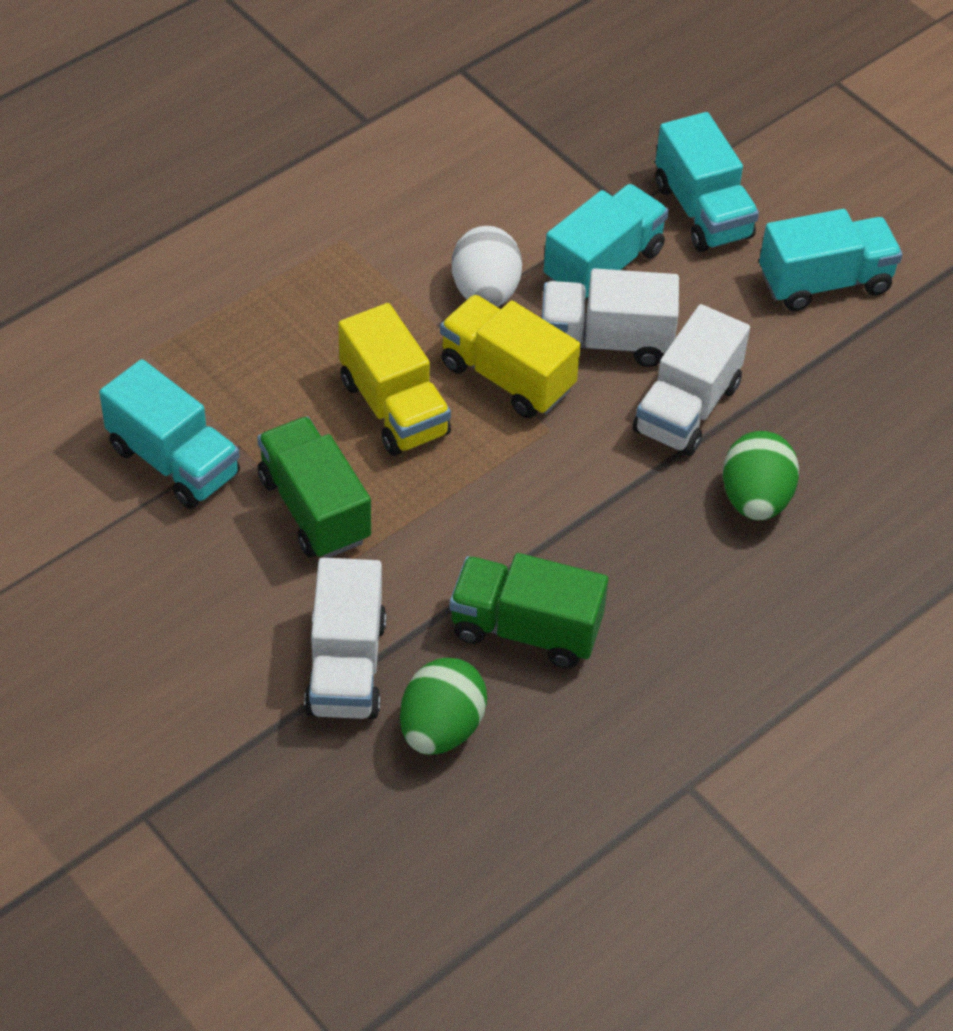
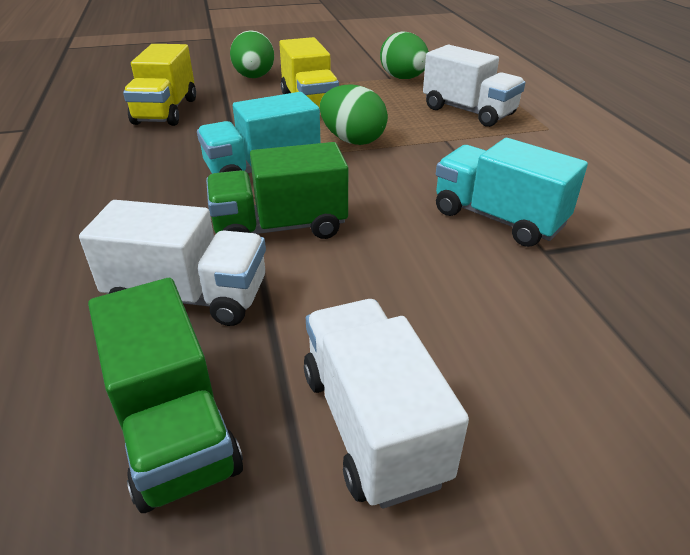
green egg: [400,658,487,755] [723,431,799,521] = 2 -> [230,30,274,78] [320,84,388,145] [380,32,429,79] = 3
turquoise truck: [99,359,240,509] [544,184,669,301] [655,112,759,252] [759,209,903,311] = 4 -> [197,92,321,174] [436,138,588,247] = 2
white egg: [452,226,522,307] = 1 -> none = 0

